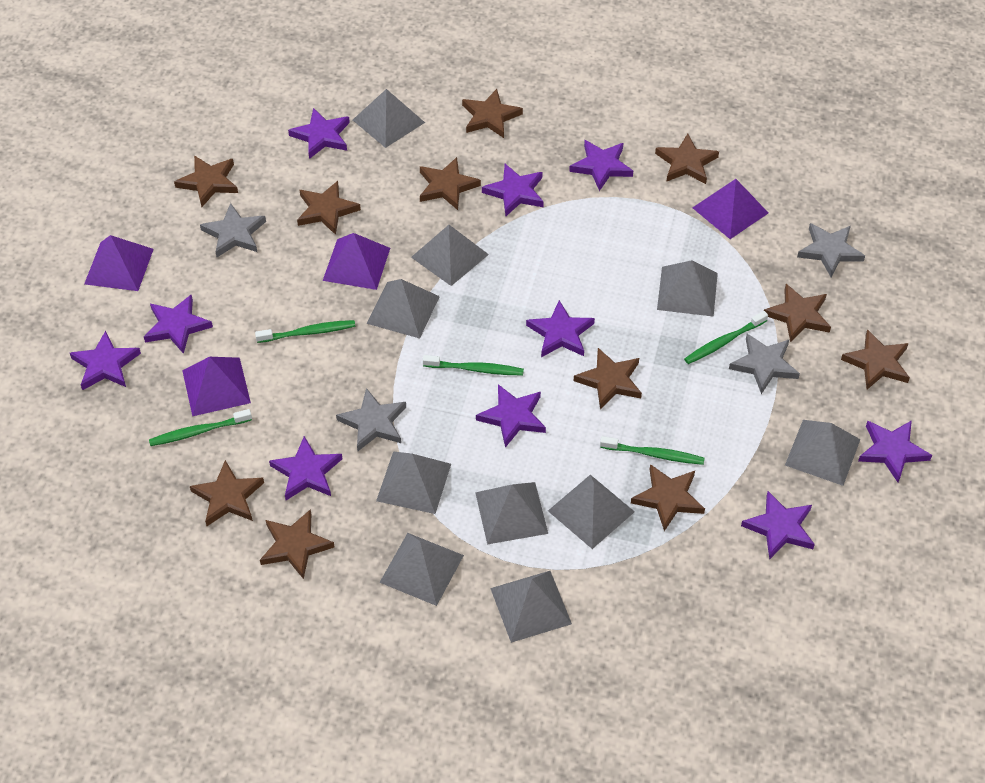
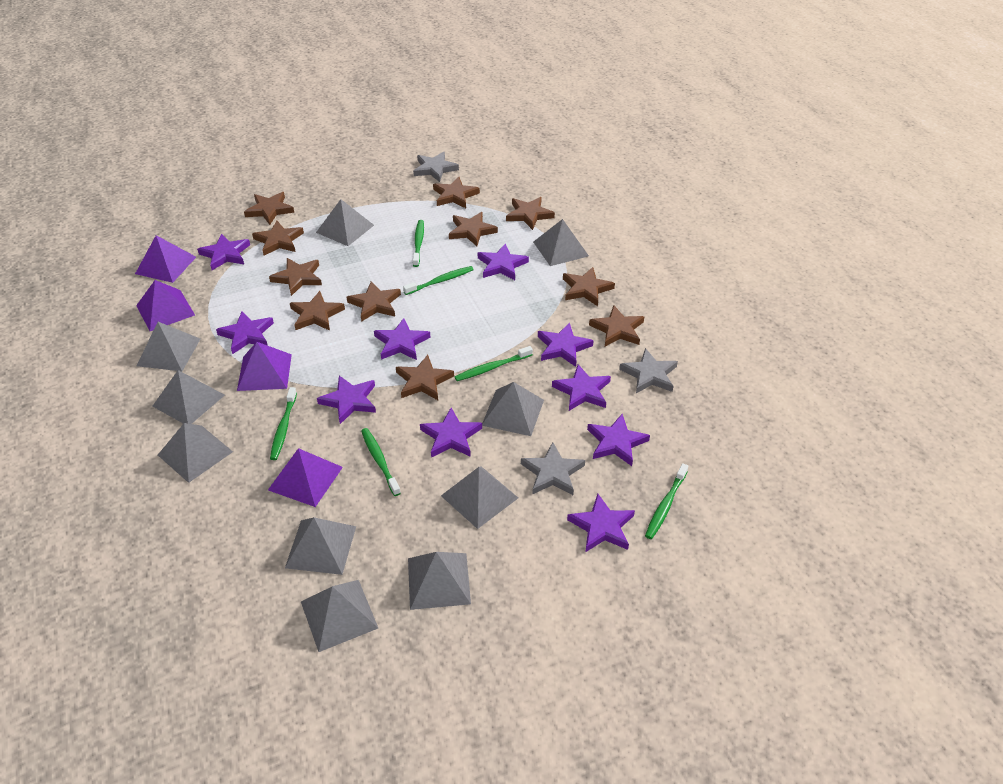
green toothbrush: [149,409,252,446] [255,320,355,343] [423,355,524,375] [600,436,705,465] [684,311,768,364] = 5 -> [270,387,297,460] [361,428,401,496] [403,266,474,295] [413,220,424,267] [455,346,533,381] [645,463,688,539] = 6
grey star: [200,203,266,257] [336,388,406,451] [729,334,800,394] [797,223,865,277] = 4 -> [413,152,459,182] [521,442,585,495] [619,348,678,393] = 3

